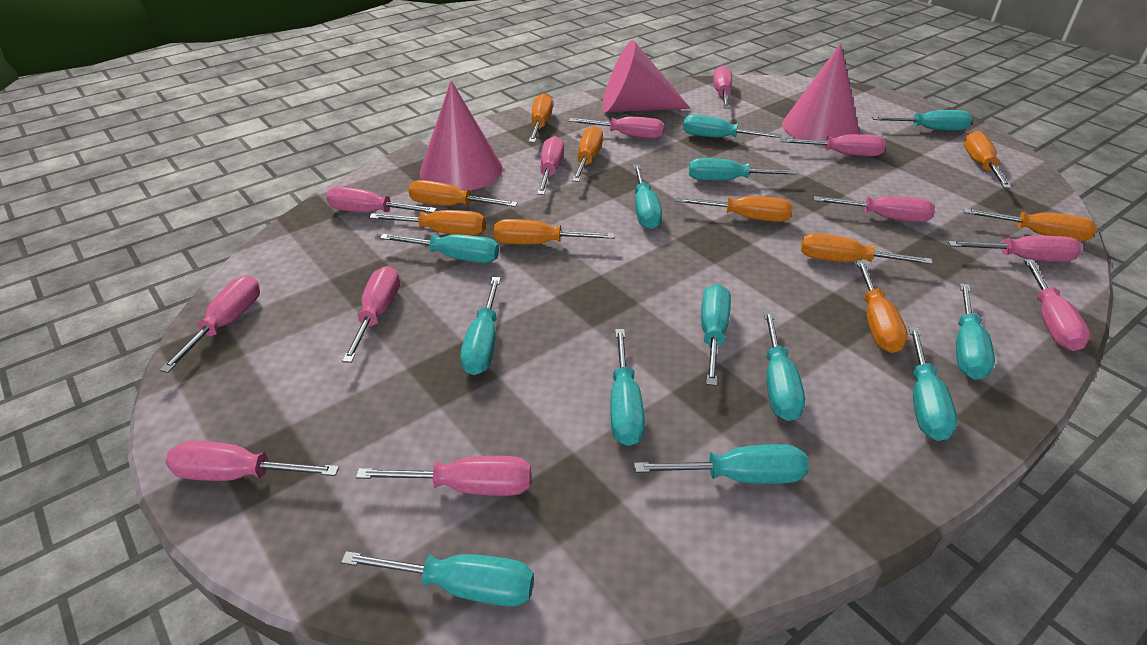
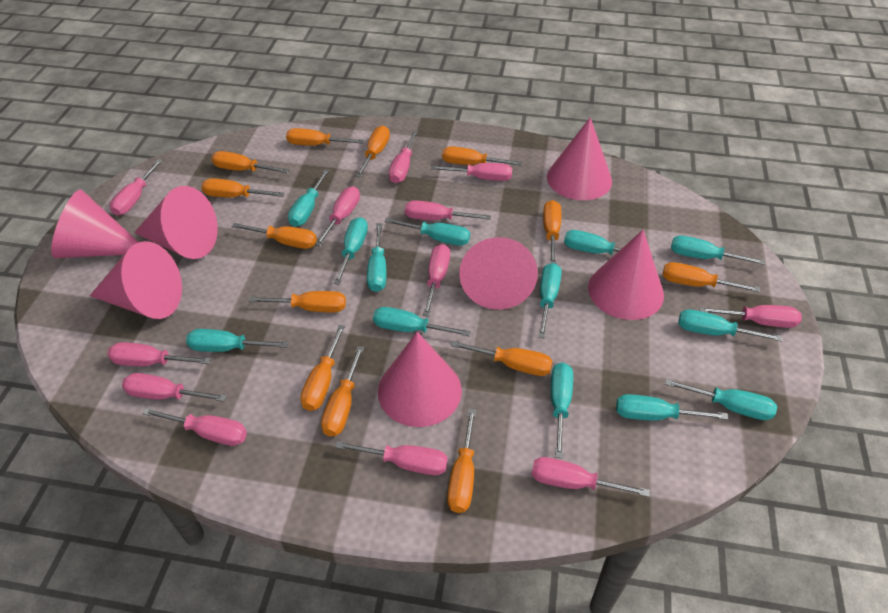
orange screwdriver: [369,210,485,236] [409,180,518,207] [494,219,615,244] [529,93,553,143] [572,126,603,182] [676,196,793,222] [801,233,933,264] [856,260,908,353] [964,131,1012,189] [964,208,1096,241] = 10 -> [202,178,285,198] [212,151,289,173] [232,223,317,249] [249,291,346,313] [286,128,364,146] [300,325,345,411] [321,346,364,437] [355,126,390,178] [442,146,522,166] [447,408,476,513] [451,341,553,376] [543,200,561,264] [662,262,760,292] = 13
pink cone: [419,81,503,191] [602,40,690,113] [782,43,860,141] = 3 -> [51,189,138,258] [90,241,182,319] [134,186,218,259] [378,332,462,427] [459,237,538,310] [547,117,612,200] [588,230,664,320] = 7

